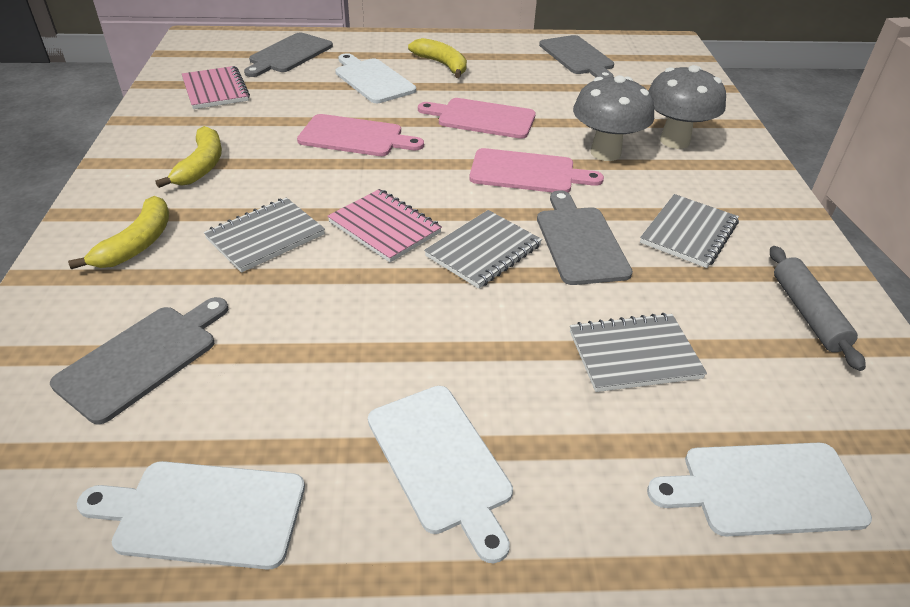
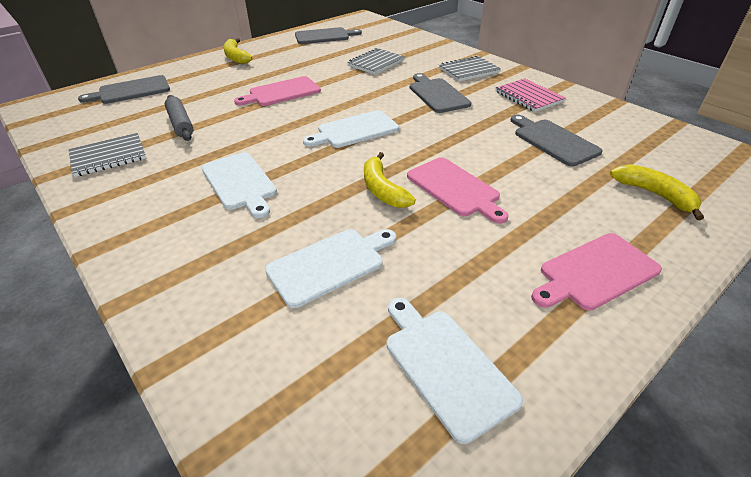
grey mushroom: [573,75,654,161] [648,65,726,149] = 2 -> none = 0
grey notebook: [204,198,325,273] [424,210,542,289] [570,313,707,392] [640,194,739,268] = 4 -> [69,133,146,177] [347,48,405,75] [439,56,501,81] = 3
pink notebook: [182,66,250,109] [327,189,442,262] = 2 -> [496,78,565,112] = 1

